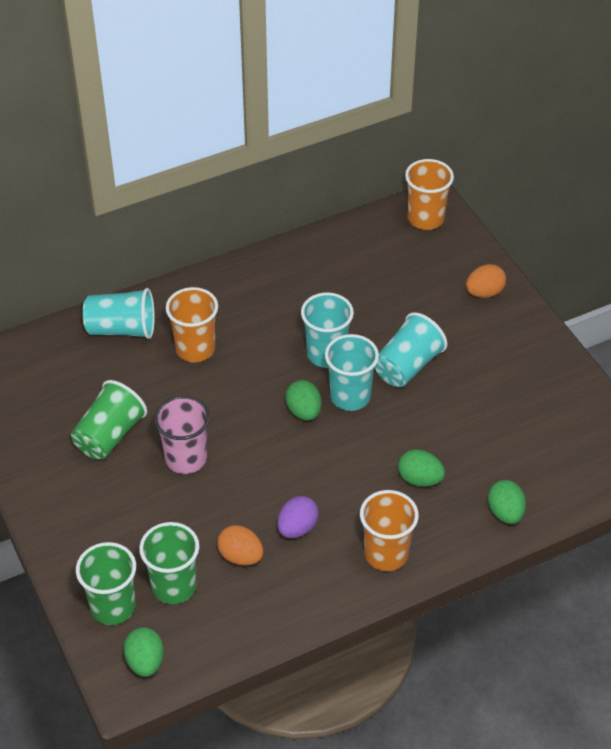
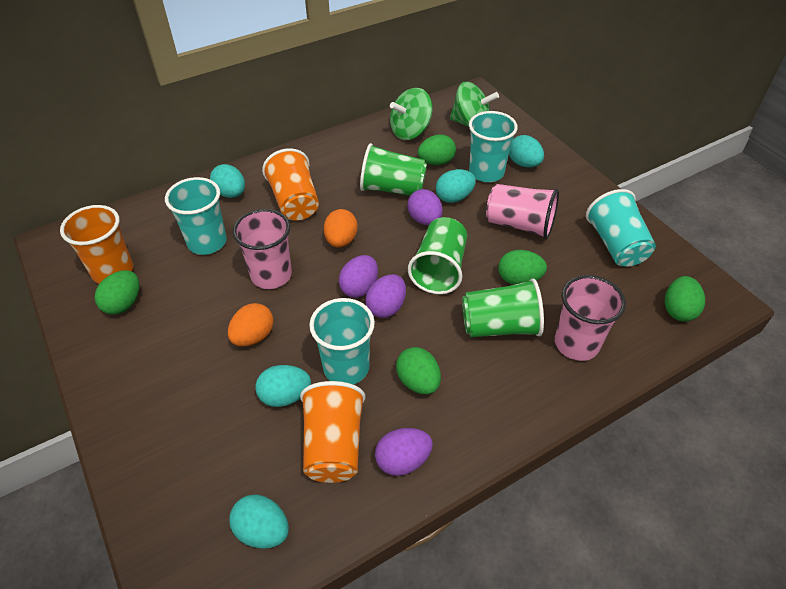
green egg: [123,627,164,677] [285,380,322,420] [398,449,445,487] [488,480,526,524] = 4 -> [94,270,140,315] [396,347,441,394] [418,134,456,165] [498,250,547,285] [665,276,705,322] = 5
green spinning top: none = 0 -> [390,88,432,140] [450,82,499,127] = 2
pink cup: [154,396,210,474] = 1 -> [233,209,292,289] [486,184,559,239] [555,275,626,361] = 3
purple egg: [277,496,319,538] = 1 -> [339,255,378,298] [365,274,406,318] [375,428,433,476] [407,189,443,225] = 4
turquoise egg: none = 0 -> [210,164,245,198] [229,494,289,549] [255,365,311,407] [436,169,476,203] [509,135,544,167] = 5

